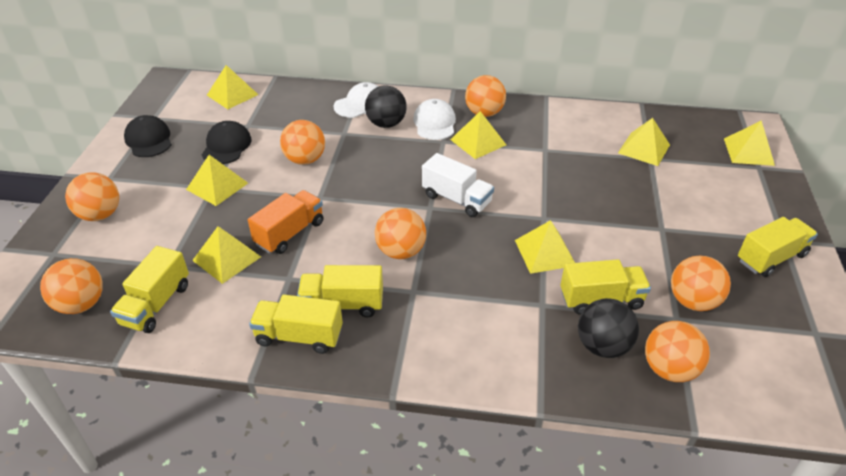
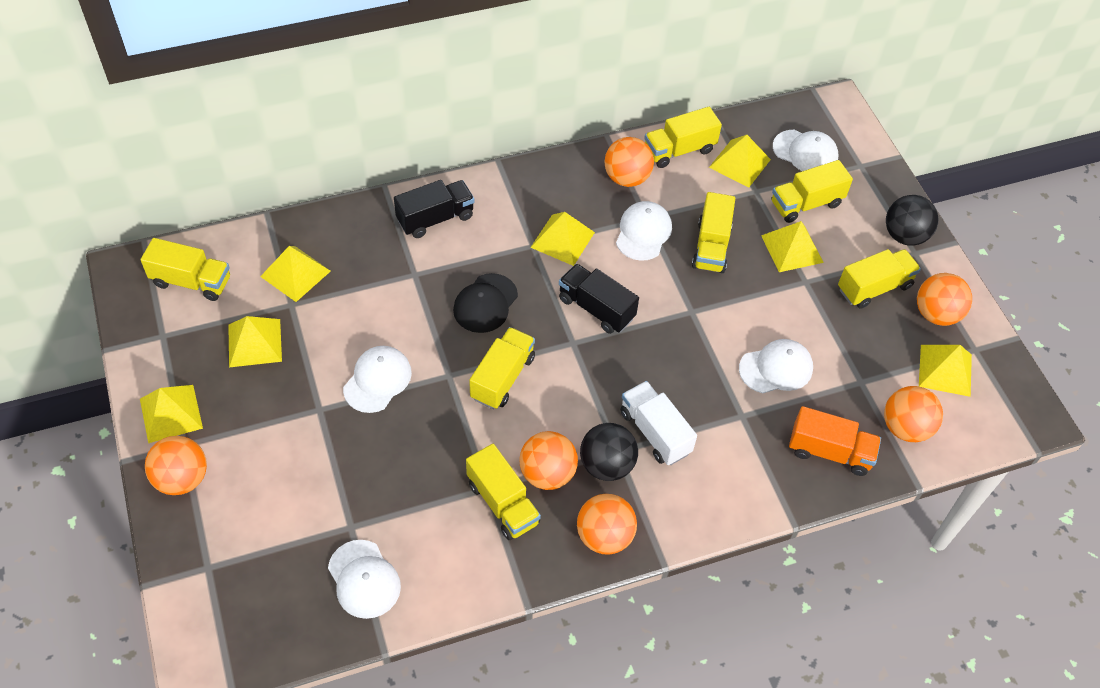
black cap: [124,115,172,157] [202,121,252,164] = 2 -> [453,273,518,333] = 1
black truck: none = 0 -> [394,180,475,238] [559,264,639,334] = 2
orange ball: [40,258,103,314] [65,172,119,221] [280,120,325,165] [375,208,426,259] [465,75,506,117] [645,321,710,382] [671,256,731,311] = 7 -> [145,436,207,495] [519,431,578,490] [577,494,637,555] [604,137,654,187] [884,386,943,442] [917,273,972,326] = 6
white cap: [333,82,379,118] [413,99,456,140] = 2 -> [328,540,401,619] [343,346,412,413] [616,201,672,261] [739,339,813,393] [773,130,838,171] = 5
yellow truck: [110,246,189,333] [249,295,343,354] [297,265,383,318] [560,259,651,315] [738,217,818,277] = 5 -> [140,238,230,301] [466,444,541,540] [469,327,535,409] [644,107,722,168] [692,192,735,273] [771,160,853,223] [838,249,921,308] = 7

